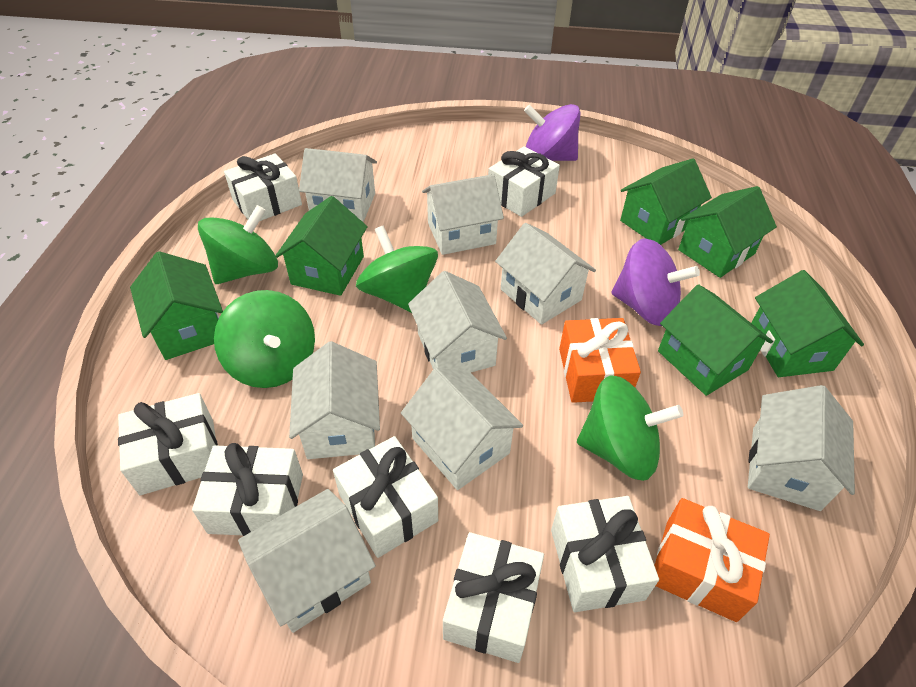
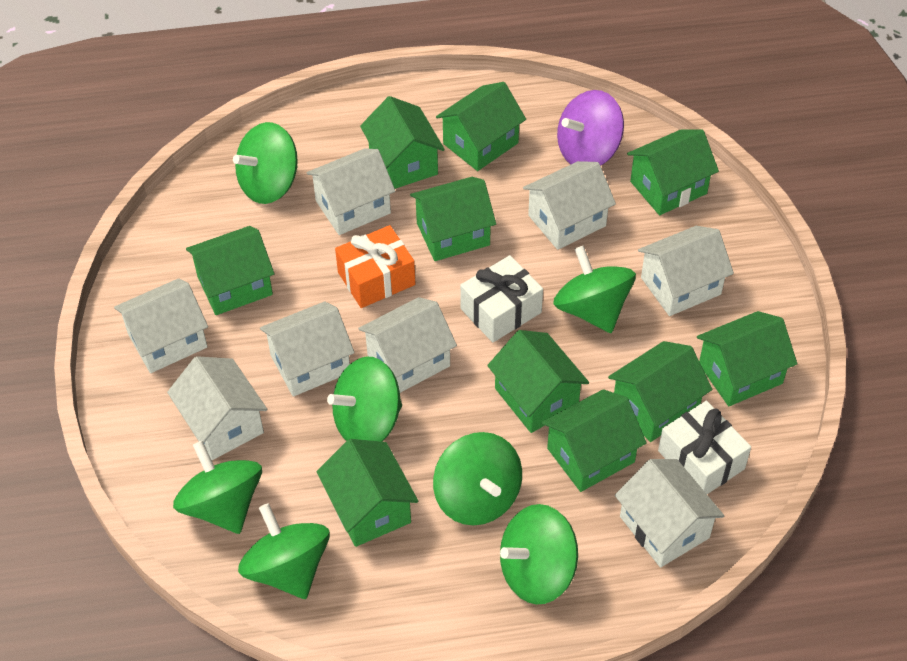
green house: [130,251,223,360] [275,196,368,296] [620,158,712,245] [658,284,773,396] [678,186,777,278] [751,270,864,377] = 6 -> [186,226,274,315] [316,439,418,547] [360,96,445,189] [410,177,496,261] [436,82,526,171] [487,330,589,433] [542,389,647,492] [608,341,712,442] [627,129,719,215] [697,311,797,406] = 10
green spinning top: [198,205,278,284] [214,290,315,388] [356,225,438,313] [577,375,683,481] = 4 -> [173,441,262,534] [233,122,298,204] [238,503,330,599] [327,357,402,442] [433,432,522,525] [500,504,578,604] [553,246,636,333] = 7
orange gift: [559,318,641,403] [654,498,770,622] = 2 -> [335,225,416,308] = 1
purple spinning top: [524,104,581,161] [611,238,700,326] = 2 -> [557,90,624,166] = 1
white gift: [118,393,218,495] [192,443,303,536] [224,153,302,221] [333,436,438,558] [443,532,544,663] [488,146,560,217] [551,496,659,612] = 7 -> [460,255,543,342] [658,401,751,494] = 2

